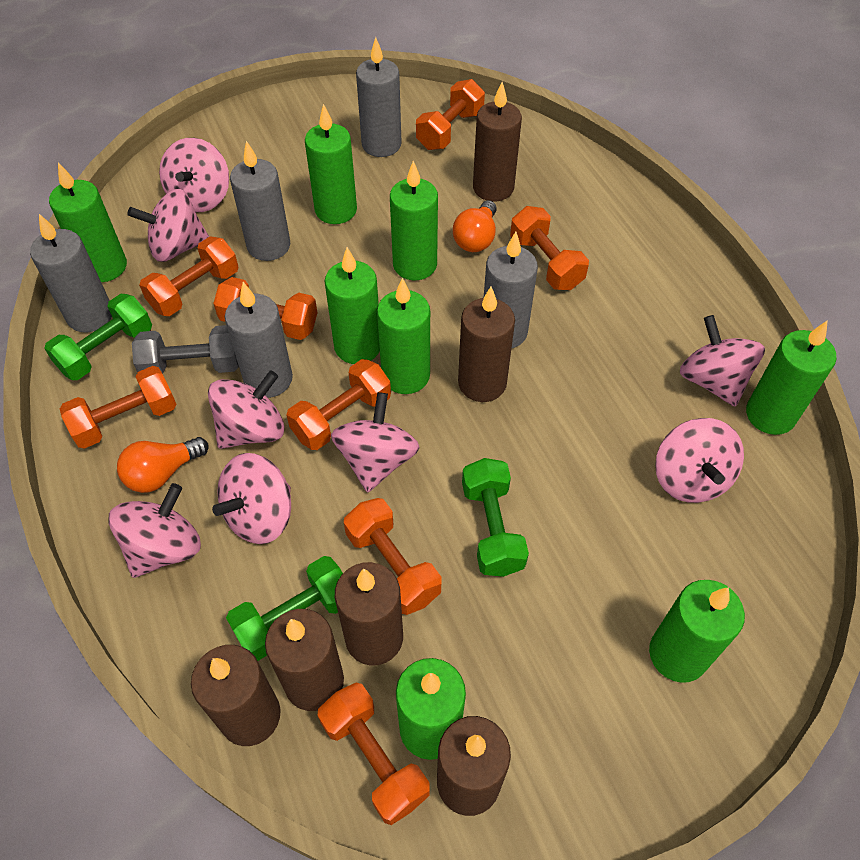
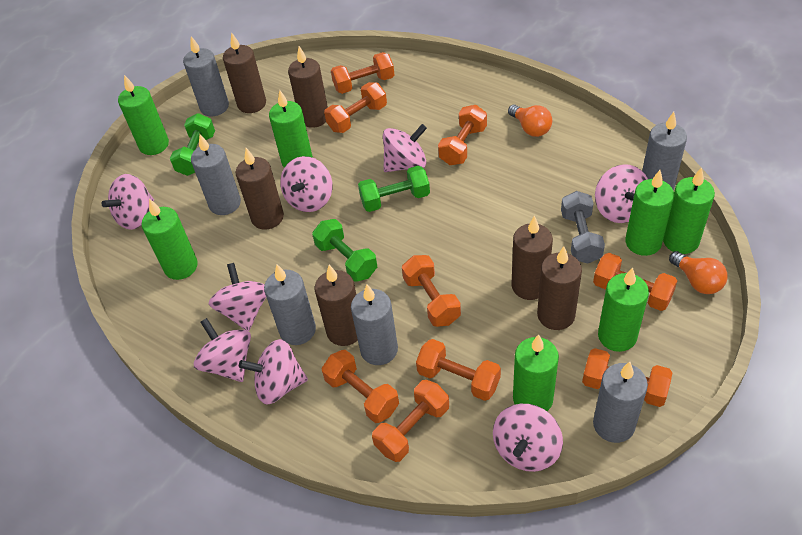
green candle: [49,163,127,282] [305,104,357,224] [325,247,380,364] [377,278,430,394] [390,161,438,280] [396,658,466,760] [649,580,745,683] [746,320,837,435] = 8 -> [118,75,169,155] [142,199,198,280] [269,90,313,168] [513,334,559,411] [598,267,649,352] [625,170,674,256] [663,167,715,254] = 7
grey candle: [30,214,112,333] [225,282,293,398] [230,141,290,261] [356,37,402,157] [484,232,538,349] = 5 -> [183,36,229,116] [191,134,241,215] [264,264,316,345] [351,284,398,365] [593,362,648,443] [642,112,687,190] = 6
orange dumbbell: [60,366,177,449] [139,237,238,316] [213,277,317,340] [286,359,391,450] [318,683,430,825] [344,498,441,615] [416,79,485,150] [510,206,589,290] = 8 -> [322,350,399,423] [324,82,387,133] [331,52,394,94] [372,380,449,462] [402,255,461,327] [416,339,501,401] [438,105,487,165] [582,348,673,407] [593,253,677,311] = 9

